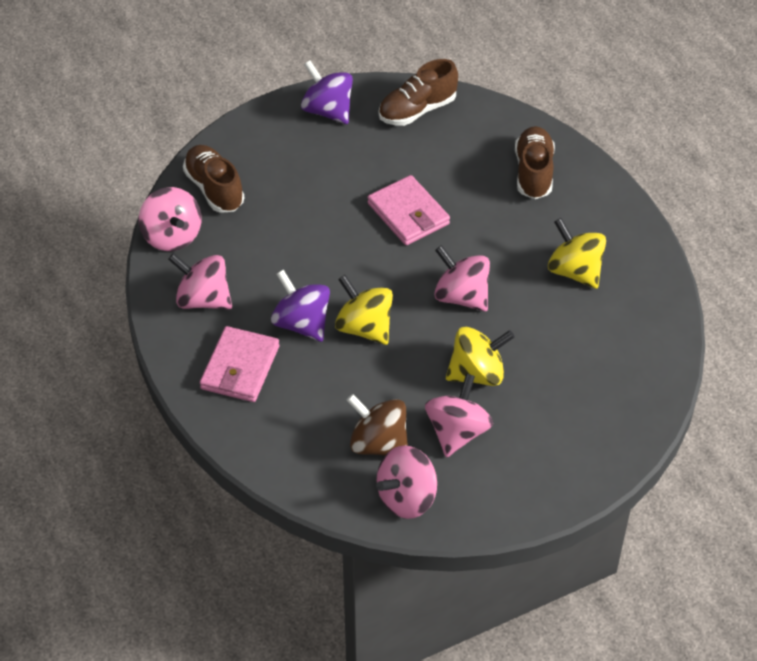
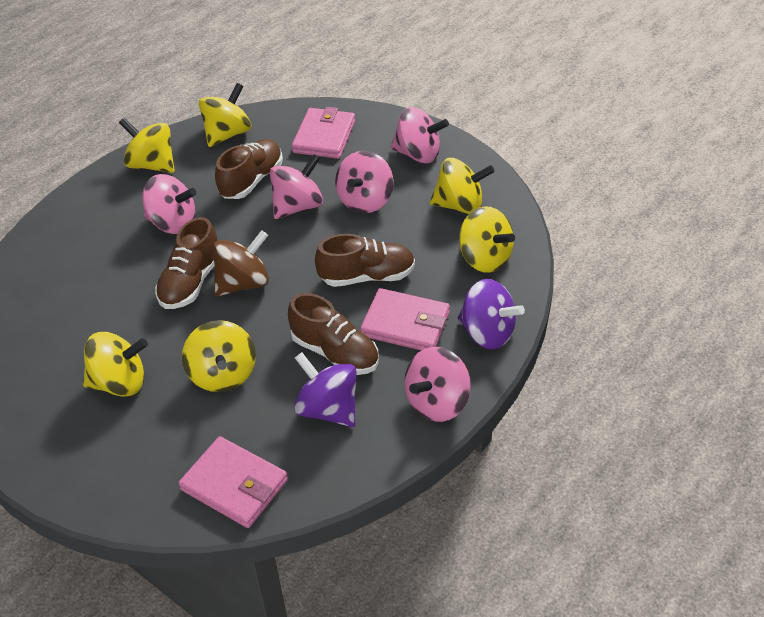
brown shoe: [183,145,244,213] [379,59,458,126] [515,126,555,199] = 3 -> [155,217,218,309] [215,139,283,199] [288,293,379,375] [315,234,415,287] = 4
pink wallet: [200,326,279,402] [368,175,450,245] = 2 -> [179,436,288,528] [292,107,355,159] [360,288,450,350] = 3
yellow spinning top: [335,275,393,345] [446,326,515,386] [548,218,606,289] = 3 -> [83,332,148,397] [119,118,175,173] [182,320,256,392] [199,83,251,147] [430,158,495,214] [459,206,515,273] = 6

